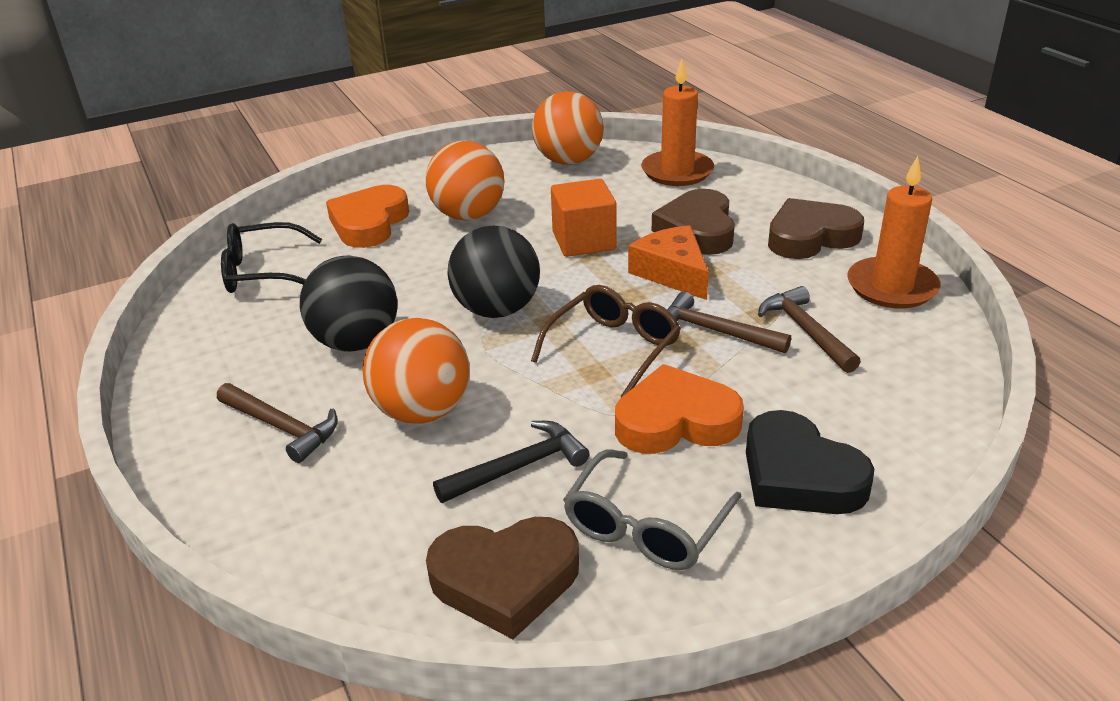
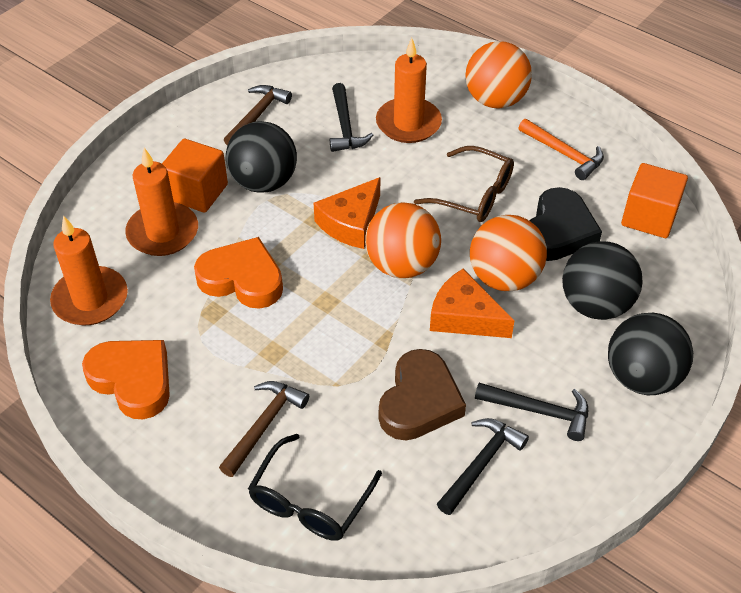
black ball: [300,256,398,352] [448,226,540,318] = 2 -> [226,121,297,193] [562,241,642,320] [608,313,693,395] = 3
black hammer: [433,421,590,503] = 1 -> [330,83,373,152] [437,418,529,515] [475,383,588,441] = 3
brown hammer: [217,383,338,463] [667,292,791,353] [758,286,861,373] = 3 -> [219,381,309,477] [224,85,292,146] = 2
brown heart: [426,517,579,639] [652,189,735,255] [768,198,864,259] = 3 -> [379,349,466,440] = 1
grey glasses: [563,450,742,570] = 1 -> none = 0
orange candle: [641,59,714,186] [847,156,941,309] = 2 -> [50,215,128,325] [125,148,198,256] [376,38,442,143] = 3
orange cheese: [628,225,709,300] = 1 -> [314,177,380,249] [430,269,514,338] = 2
orange cube: [551,179,617,257] = 1 -> [162,138,228,213] [621,163,688,238] = 2
orange hammer: none = 0 -> [518,119,604,180] = 1

